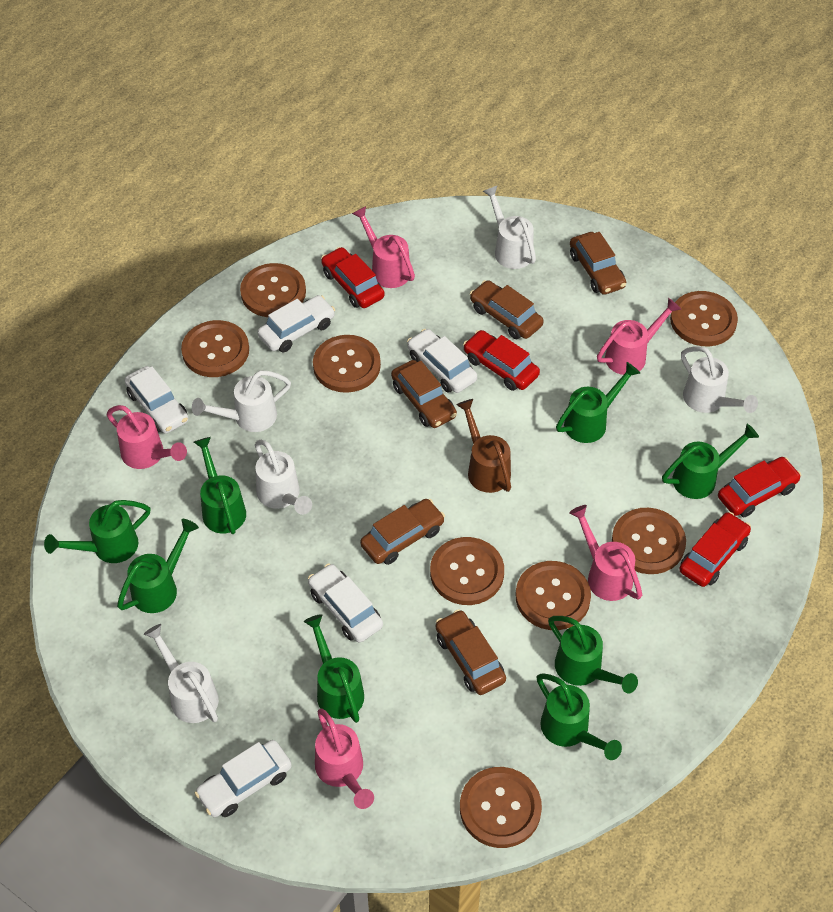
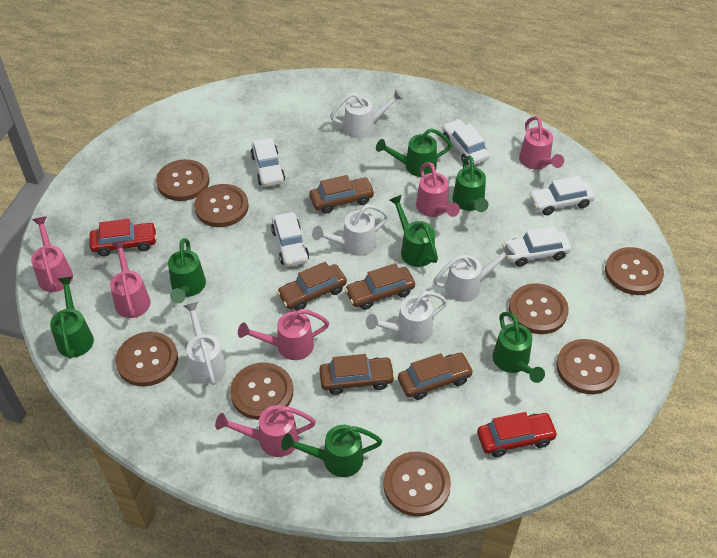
brown watering can: [456,399,511,493] = 1 -> none = 0
green watering can: [44,500,151,563] [117,519,199,613] [194,437,246,534] [304,614,364,723] [537,673,622,760] [548,616,638,693] [556,362,640,443] [662,424,759,499] = 8 -> [50,276,94,359] [168,238,206,303] [281,425,382,477] [376,128,452,177] [389,195,438,267] [452,156,488,212] [493,312,545,383] = 7
pink watering can: [107,405,187,469] [315,709,374,809] [352,206,415,288] [569,505,642,601] [597,298,681,375] = 5 -> [31,216,73,292] [110,240,150,318] [215,405,316,457] [238,309,329,360] [416,162,460,217] [519,116,564,170] = 6
red car: [321,247,385,308] [463,330,540,391] [679,512,751,587] [718,457,801,517] = 4 -> [89,219,157,256] [477,412,558,457] = 2

